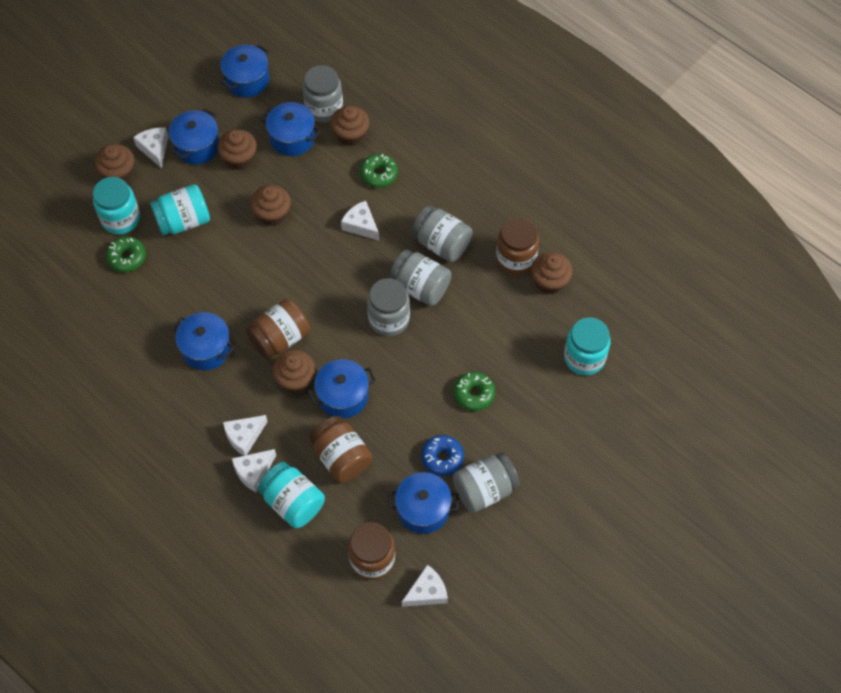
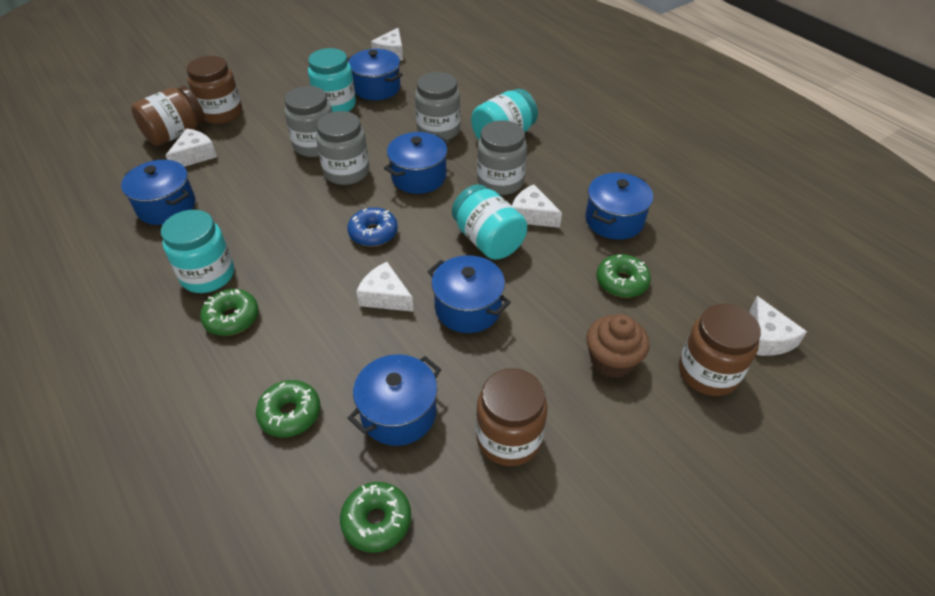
brown cupcake: [94,144,134,182] [217,129,257,170] [250,185,291,226] [272,350,316,393] [330,106,370,146] [531,252,573,294] = 6 -> [586,314,650,378] = 1
green donut: [106,236,146,272] [360,154,398,188] [454,372,495,411] = 3 -> [200,289,259,336] [256,380,320,437] [340,482,411,553] [596,254,651,298] = 4
grey jar: [302,65,343,122] [367,278,410,336] [389,249,451,306] [411,205,473,262] [453,452,520,513] = 5 -> [284,86,332,157] [316,111,369,185] [415,72,461,140] [477,120,527,195] = 4

